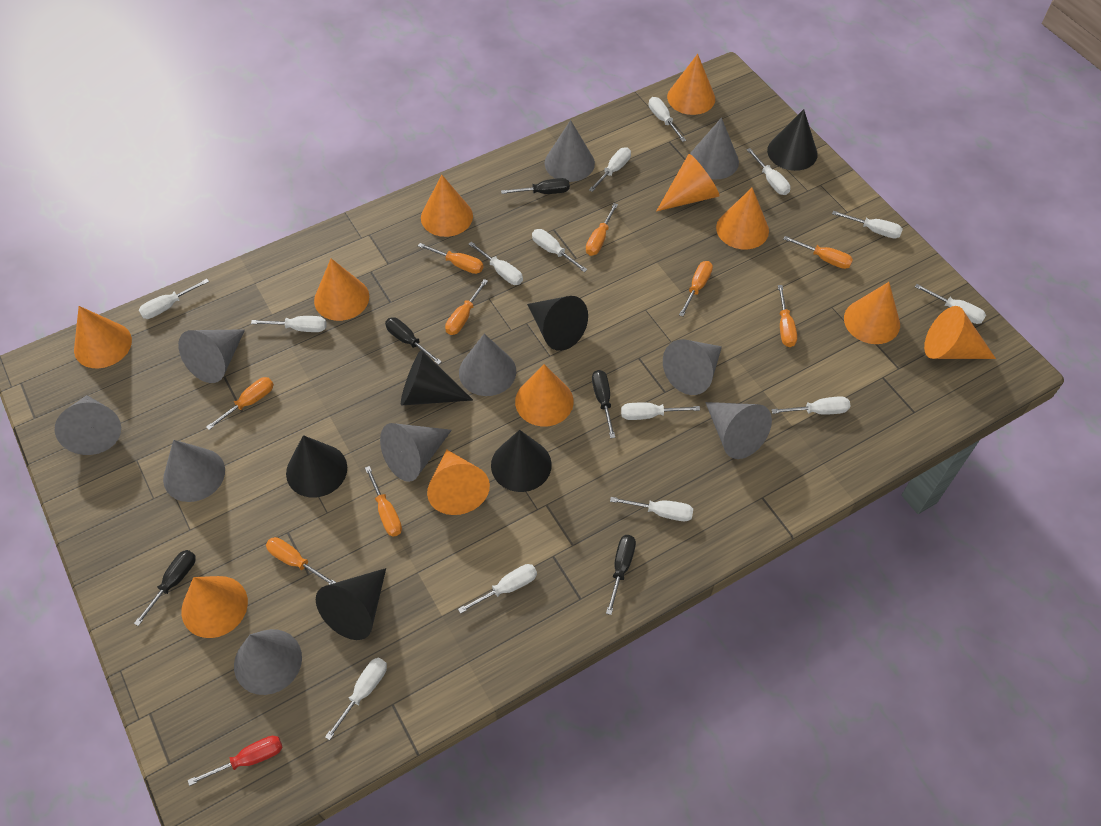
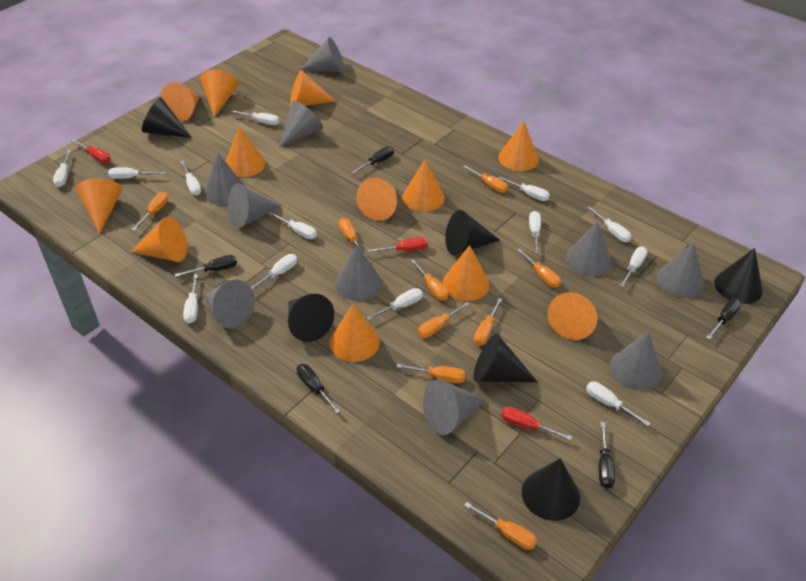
orange cone: [74,306,132,368] [181,576,248,638] [314,258,369,321] [421,175,473,237] [427,449,490,515] [515,364,574,427] [656,154,720,212] [667,54,715,115] [716,188,769,250] [844,282,900,344] [924,306,996,359] = 11 -> [76,178,122,234] [131,217,187,262] [160,82,200,122] [200,70,238,117] [226,126,266,177] [290,70,337,106] [330,304,380,362] [356,178,397,221] [402,160,445,212] [443,245,490,301] [498,121,539,171] [548,292,597,340] = 12
red screwdriver: [188,736,283,786] = 1 -> [72,140,111,163] [368,237,428,252] [501,407,572,440] = 3
white screwdriver: [139,279,209,319] [251,316,326,332] [325,658,387,740] [458,564,537,614] [468,242,523,285] [532,229,588,272] [589,148,631,192] [610,497,693,521] [621,403,700,420] [649,97,686,142] [747,148,790,195] [771,396,850,415] [832,211,903,238] [915,284,986,324] = 14 -> [53,150,71,187] [108,167,165,179] [180,161,201,196] [183,274,198,323] [231,110,280,125] [251,254,298,290] [269,212,317,239] [366,288,423,320] [498,177,550,201] [529,211,541,254] [586,382,650,426] [587,206,631,242] [620,247,648,287] = 13

